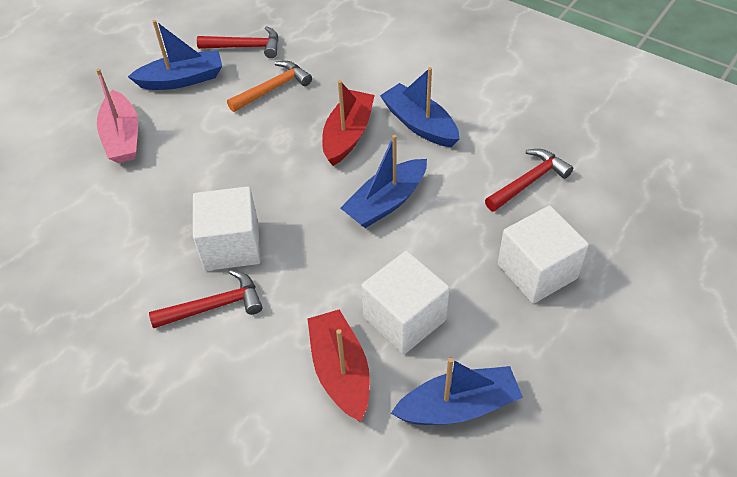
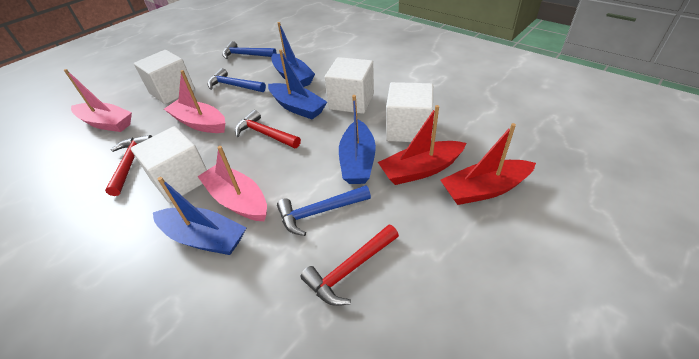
blue hammer: none = 0 -> [207,68,266,92] [222,41,277,59] [277,185,371,236] = 3
orange hammer: [227,61,312,112] = 1 -> none = 0
pink boat: [96,69,138,163] = 1 -> [64,69,132,132] [164,70,225,133] [197,146,267,221] = 3
white cube: [193,186,261,271] [361,251,450,354] [498,206,589,304] = 3 -> [131,126,207,203] [134,50,195,104] [324,57,374,114] [386,82,433,142] = 4

